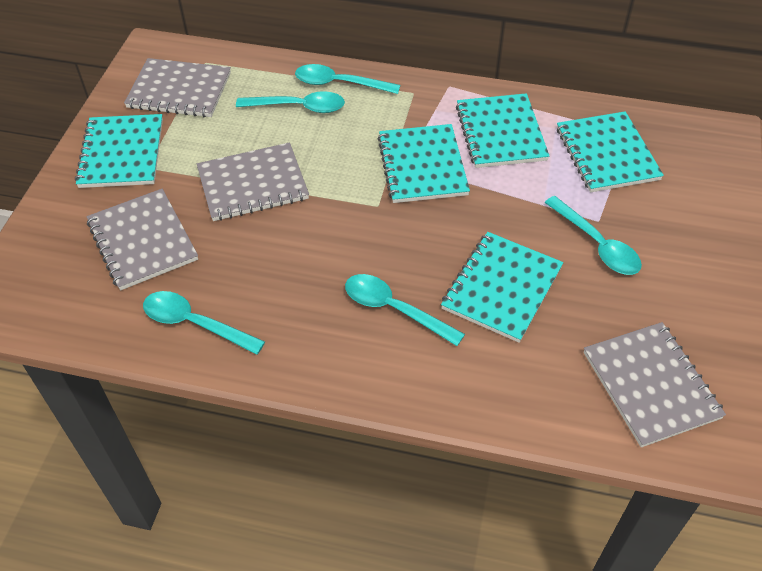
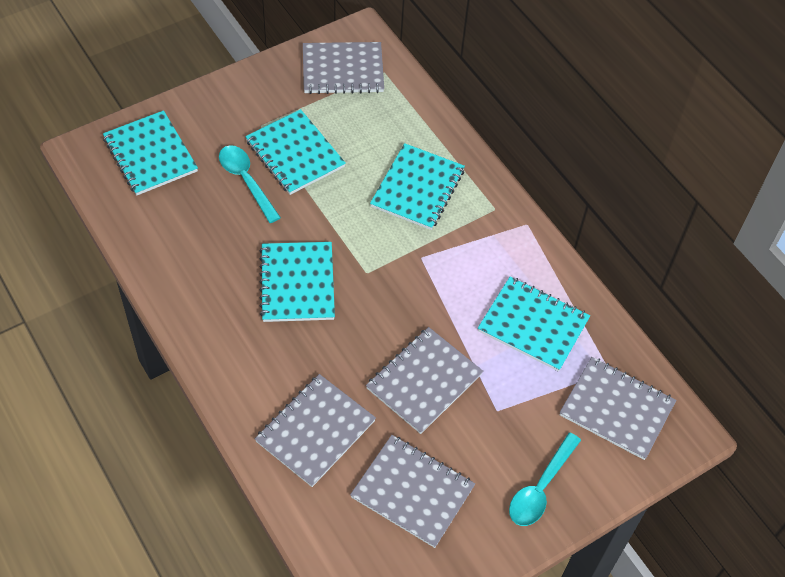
grey notebook: [87,189,198,290] [124,58,231,117] [197,142,309,221] [584,322,726,447] = 4 -> [255,374,376,487] [303,42,384,94] [350,435,475,548] [366,327,483,434] [560,357,676,460] = 5
turquoise spoon: [143,291,265,355] [236,91,345,113] [295,64,400,94] [345,274,465,346] [545,196,642,275] = 5 -> [219,145,281,223] [509,433,581,526] = 2

